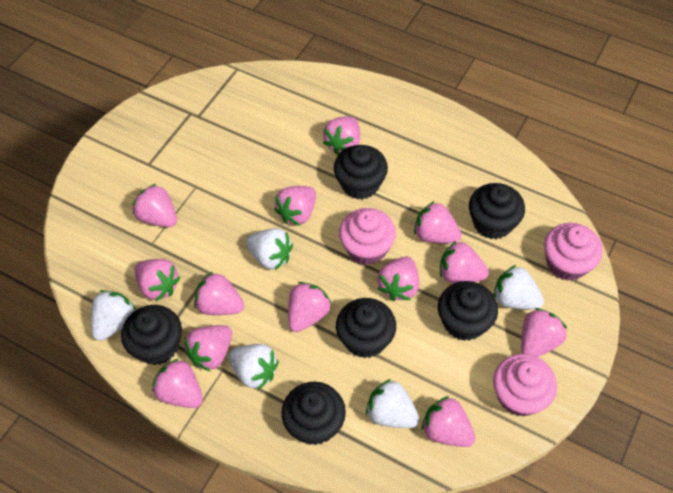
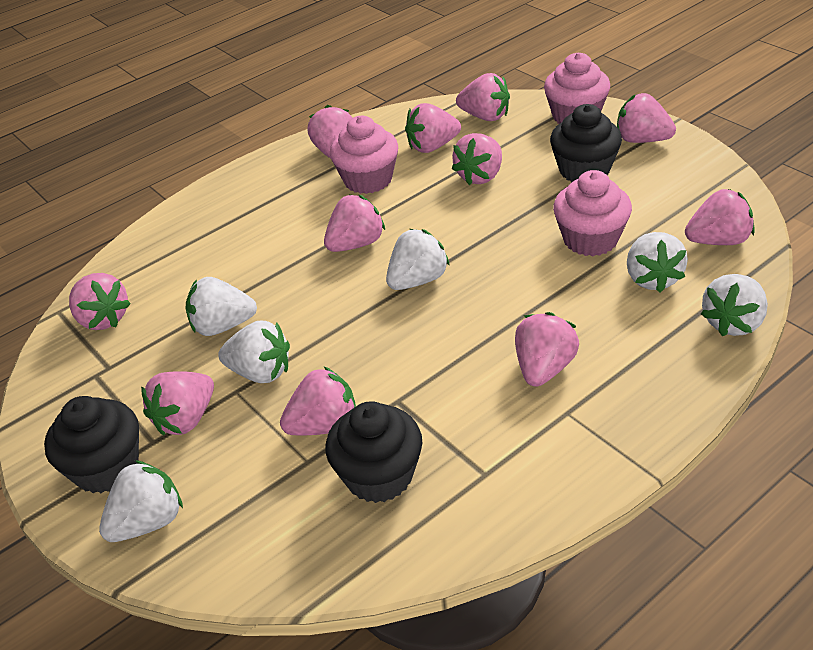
black cupcake: [121,305,182,365] [282,382,346,445] [334,145,388,200] [336,298,396,358] [438,281,498,341] [469,183,525,239] = 6 -> [44,396,139,493] [326,401,422,503] [550,104,622,182] = 3
pink strawberry: [132,184,177,227] [134,259,180,301] [152,358,203,408] [184,325,232,372] [194,272,244,315] [274,186,316,226] [288,282,332,332] [323,116,360,155] [377,257,419,301] [414,201,462,243] [421,396,475,447] [440,240,489,283] [521,308,567,357] = 13 -> [69,273,131,330] [141,371,214,435] [280,366,356,435] [308,105,353,158] [324,195,385,252] [405,103,461,153] [452,133,502,185] [456,73,510,121] [515,312,579,387] [617,93,676,143] [685,189,755,245] = 11
white strawberry: [91,290,136,341] [228,344,279,390] [246,228,293,270] [366,379,419,428] [494,265,544,310] = 5 -> [99,460,183,542] [186,277,257,336] [218,321,290,383] [386,229,450,290] [627,232,688,293] [701,274,768,336] = 6

